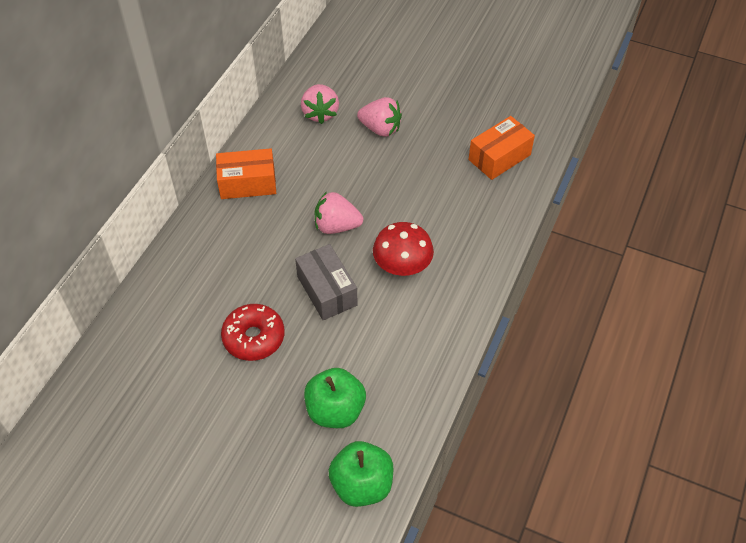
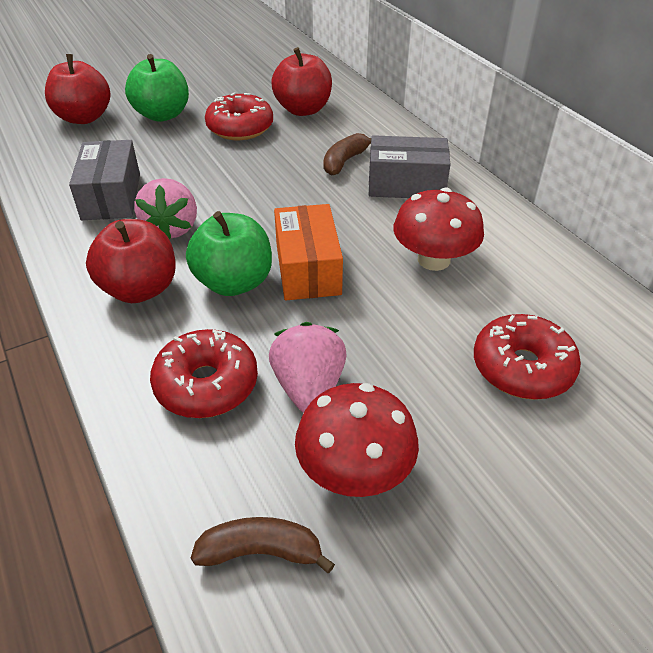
brown banana: none = 0 -> [191,517,335,573] [324,133,371,176] = 2
grey box: [295,244,358,320] = 1 -> [69,140,140,220] [369,135,451,198] = 2
orange box: [216,148,276,199] [468,116,535,180] = 2 -> [274,204,343,300] = 1
pink strawberry: [301,84,339,124] [315,191,363,234] [357,97,402,137] = 3 -> [134,178,197,240] [269,322,347,413] = 2
red apple: none = 0 -> [45,54,110,124] [86,219,176,303] [271,47,332,116] = 3
red donut: [221,304,284,361] = 1 -> [150,329,258,418] [205,92,273,140] [474,314,581,400] = 3
red mushroom: [373,222,434,276] = 1 -> [295,383,419,497] [394,188,484,271] = 2

